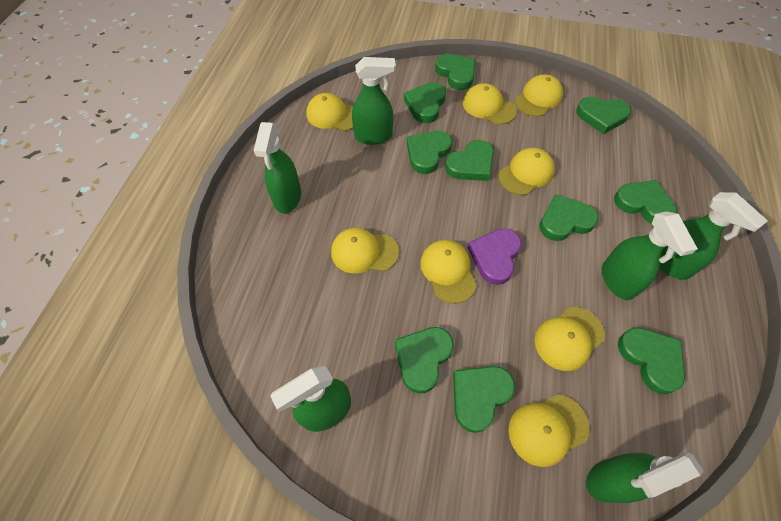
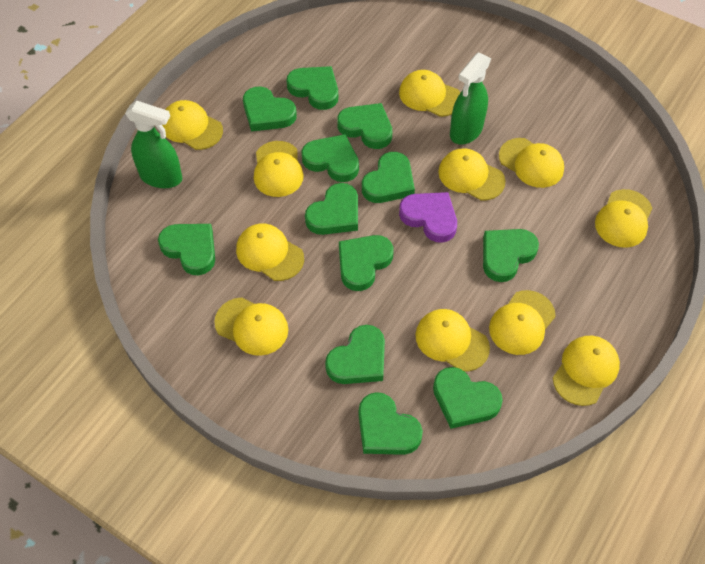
green heart: [395,327,454,393] [404,82,446,123] [407,131,452,174] [435,54,475,90] [445,140,494,181] [453,366,515,433] [539,194,599,241] [576,97,631,134] [614,180,677,224] [618,327,685,394] = 10 -> [158,224,215,275] [243,87,297,131] [286,66,338,110] [301,134,359,182] [305,183,358,235] [325,325,385,384] [337,103,392,149] [339,235,394,291] [359,392,423,455] [362,152,415,203] [433,367,503,429] [483,229,539,282] = 12
green spray bottle: [254,122,301,213] [270,366,351,432] [352,57,396,145] [586,453,703,503] [602,211,698,300] [659,192,768,280] = 6 -> [125,101,182,188] [450,52,491,145] = 2
yellow cap: [306,93,353,131] [331,228,399,274] [420,240,477,304] [463,83,517,125] [498,148,555,195] [508,394,589,467] [515,74,563,117] [535,307,605,371] = 8 -> [162,100,223,150] [214,297,288,356] [236,224,304,281] [254,141,304,197] [399,70,460,117] [415,309,490,372] [438,148,506,201] [489,290,556,355] [499,138,564,188] [553,336,620,406] [595,189,653,248] = 11

